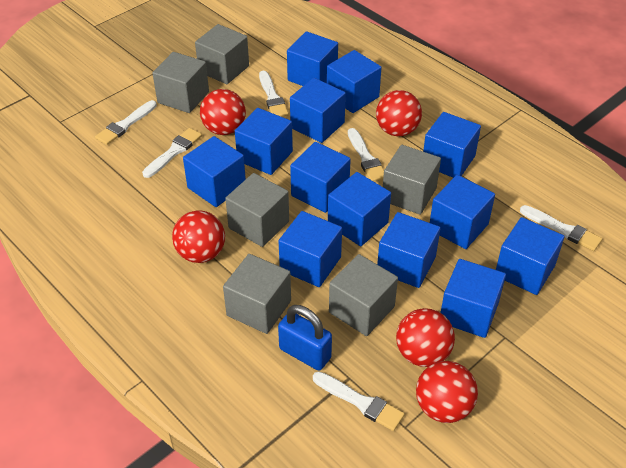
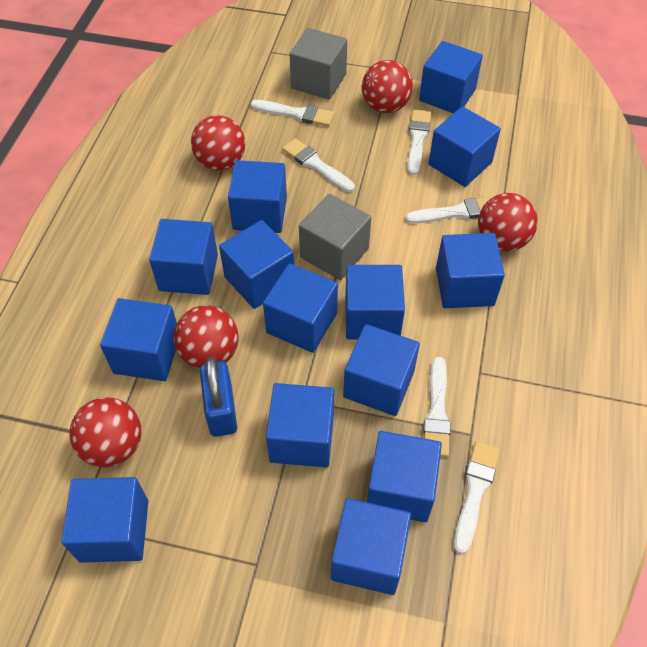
blue cube: [183,136,246,207] [235,108,293,175] [279,211,342,287] [287,31,338,86] [290,78,346,143] [290,142,351,213] [327,50,382,113] [328,172,391,246] [377,212,440,288] [423,112,481,178] [430,175,495,249] [441,259,506,338] [496,217,565,295] = 13 -> [61,477,148,563] [100,298,177,381] [149,219,218,295] [219,220,294,309] [228,160,287,233] [263,263,338,353] [266,383,334,467] [331,498,411,595] [343,324,420,416] [345,265,405,340] [367,431,442,522] [419,41,483,113] [428,106,501,187] [436,233,505,308] = 14
grey cube: [152,52,209,113] [195,24,249,84] [223,254,291,334] [225,173,289,247] [329,254,398,336] [383,145,441,215] = 6 -> [290,28,347,100] [299,194,371,280] = 2

